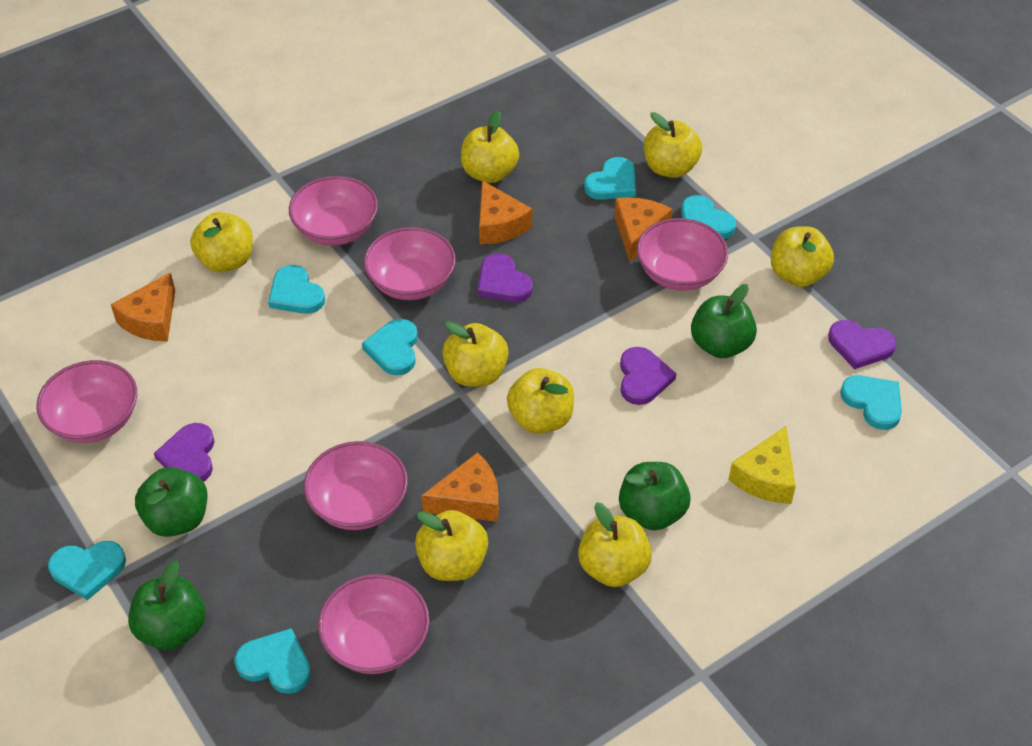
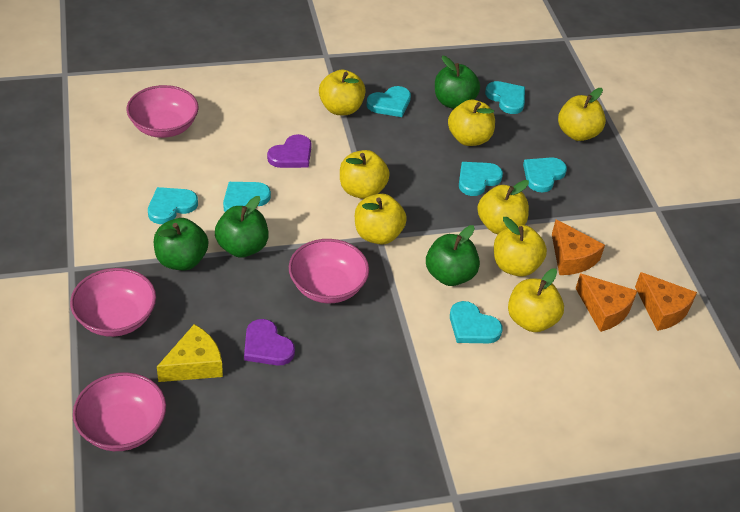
orange cheese: [111,272,175,341] [421,452,499,522] [479,180,532,244] [614,197,672,262] = 4 -> [552,219,605,275] [575,273,637,332] [635,272,697,331] = 3
pink bowl: [37,360,137,443] [289,176,378,246] [304,441,408,530] [318,574,429,674] [364,227,456,300] [637,218,728,291] = 6 -> [70,268,156,337] [73,372,166,451] [127,85,199,138] [289,239,369,303] = 4
purple heart: [154,423,215,482] [478,254,533,302] [620,347,676,405] [828,320,896,369] = 4 -> [244,319,295,366] [267,134,312,168] = 2

